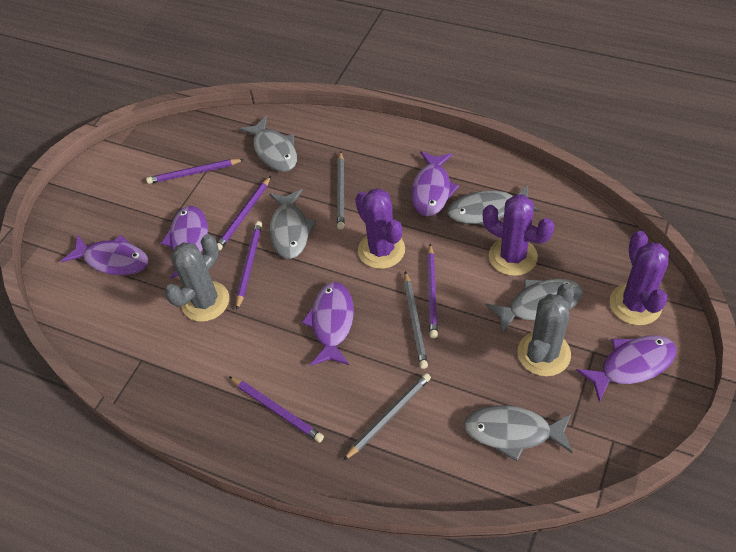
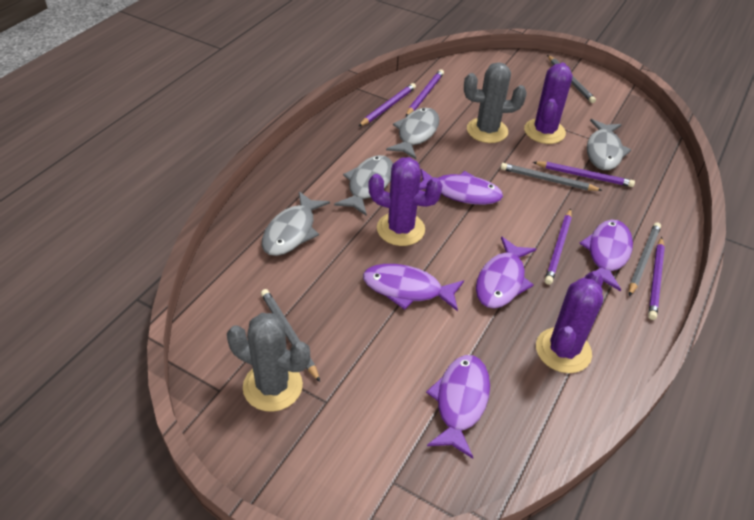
grey fish: [239,116,297,172] [269,189,316,259] [447,185,539,225] [464,406,573,461] [485,279,583,334] = 5 -> [262,191,330,256] [334,155,393,216] [386,108,439,159] [587,119,631,170] = 4
grey pencil: [337,151,345,230] [343,373,431,461] [404,271,428,369] = 3 -> [261,289,320,382] [501,163,603,191] [547,55,596,103] [629,222,661,296] = 4

